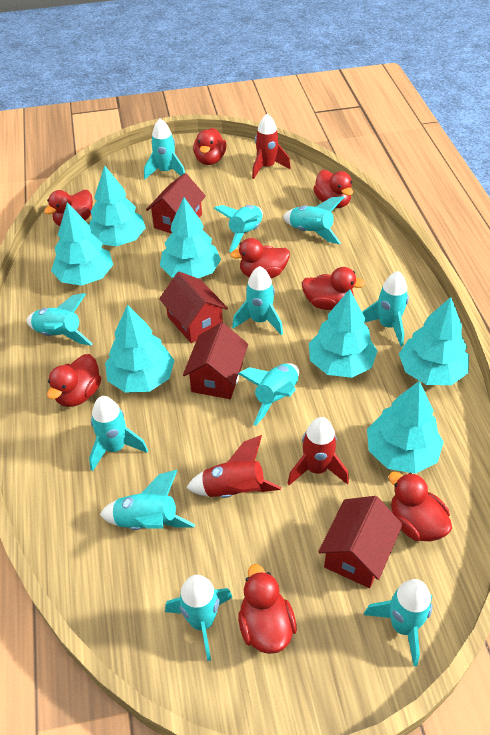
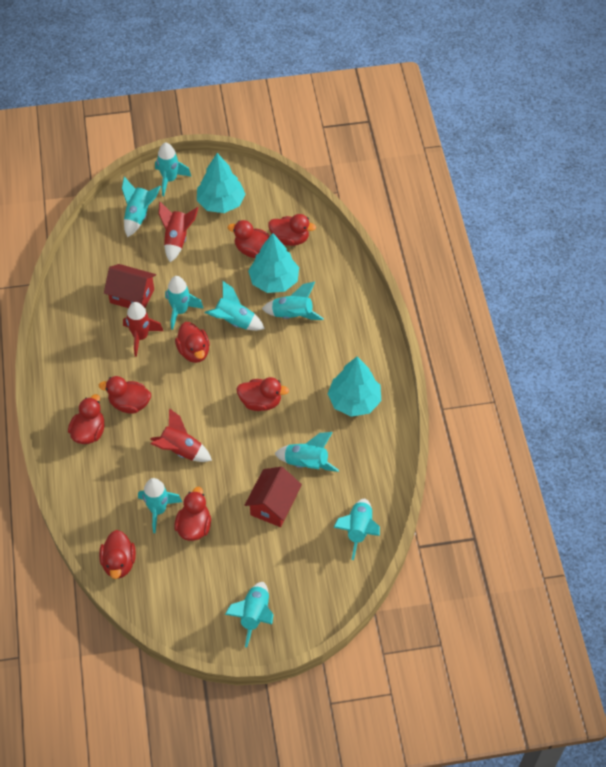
red house: [146,173,206,234] [159,272,228,343] [183,322,248,399] [318,496,403,588] = 4 -> [104,264,156,308] [245,467,302,527] = 2
turquoise rocket: [26,293,93,346] [89,396,148,471] [100,470,195,530] [144,118,185,179] [165,575,233,661] [214,205,263,252] [232,266,283,336] [238,363,299,426] [283,196,344,244] [362,271,409,347] [364,579,432,666] = 11 -> [122,176,161,237] [138,478,182,533] [155,142,191,196] [165,276,204,330] [205,281,265,331] [225,582,274,648] [262,282,324,320] [274,432,339,472] [333,499,380,560] = 9
turquoise tree: [51,202,113,286] [89,165,146,247] [105,304,175,393] [160,198,221,278] [309,289,377,378] [367,381,444,474] [399,297,469,385] = 7 -> [197,153,245,213] [248,233,299,293] [328,356,381,417] = 3

